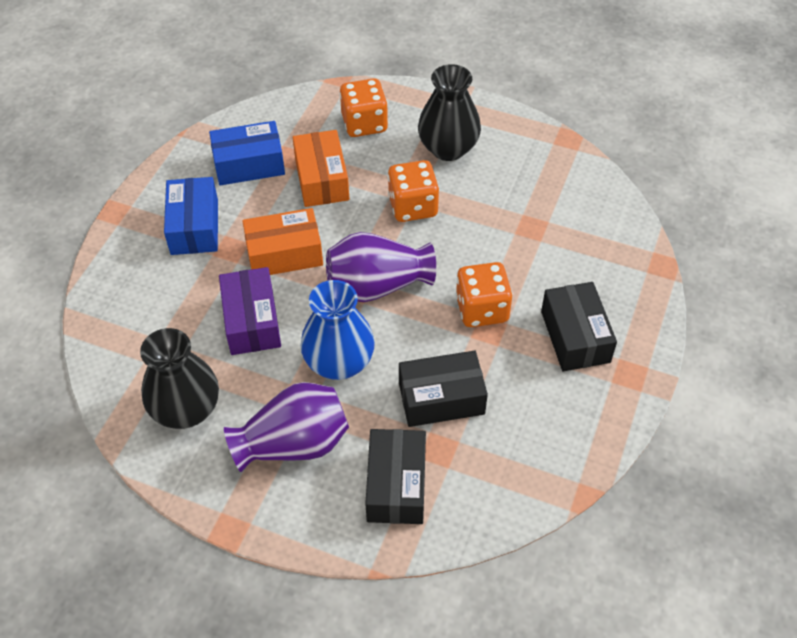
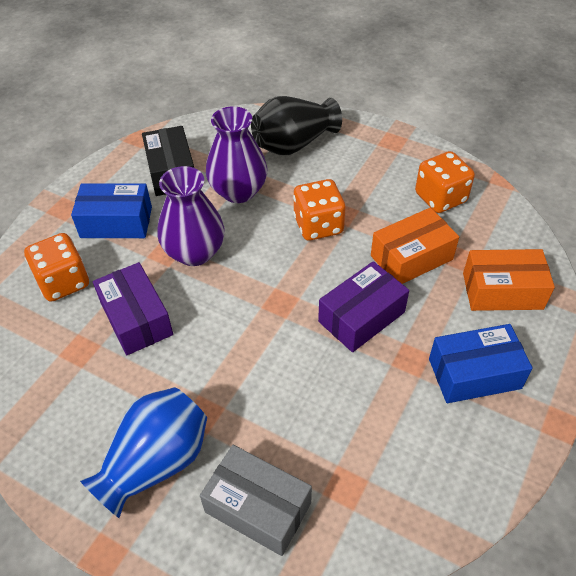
black box: [365,429,426,524] [399,351,488,427] [541,282,617,371] = 3 -> [142,126,194,196] = 1
black vase: [140,328,219,429] [418,64,481,161] = 2 -> [251,96,342,155] = 1
grey box: none = 0 -> [200,445,312,556] = 1
purple box: [219,267,281,355] = 1 -> [93,262,173,355] [318,261,409,352] = 2

